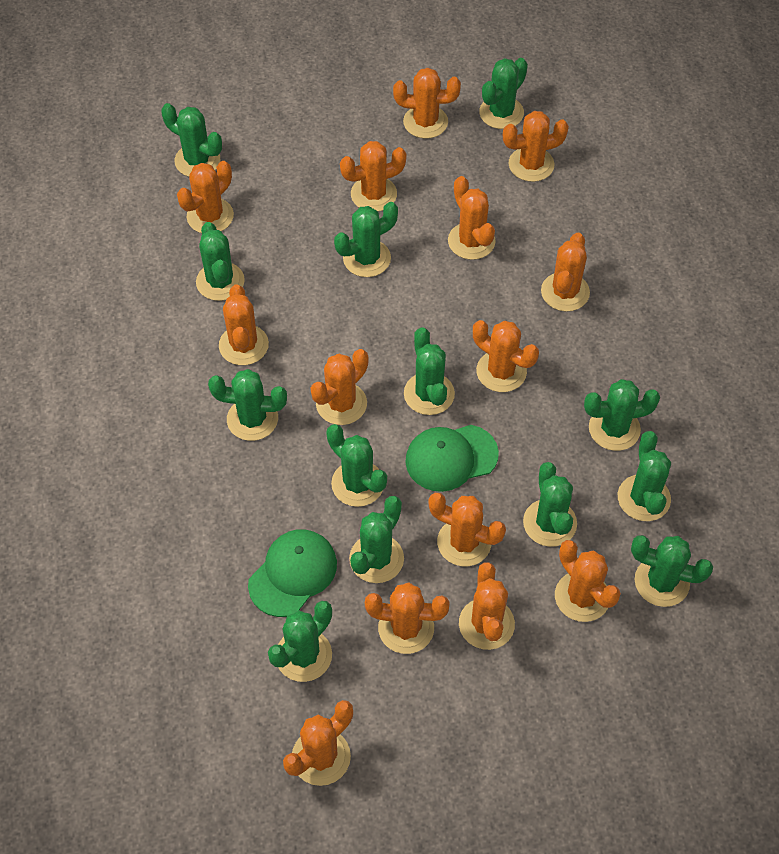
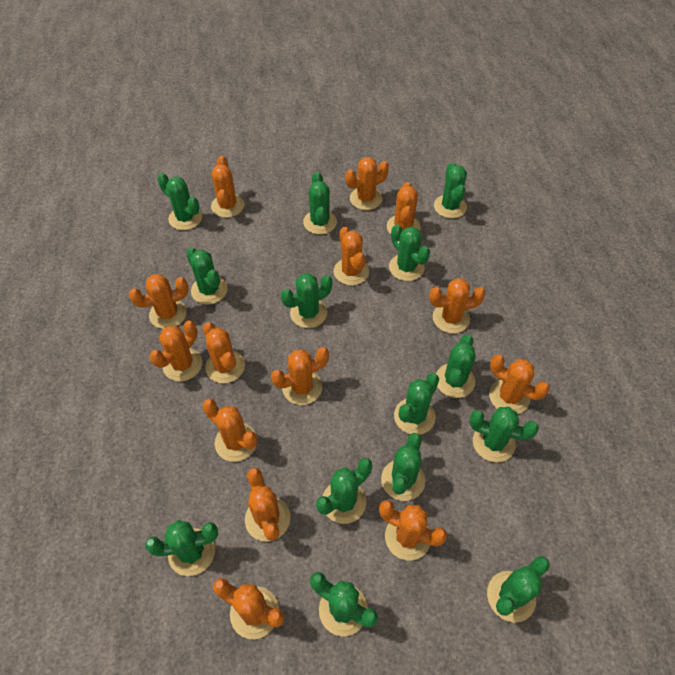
green cactus: [161,103,222,177] [196,222,245,301] [208,369,287,441] [268,601,332,682] [326,424,387,507] [334,202,398,277] [349,496,404,583] [404,327,455,415] [479,58,528,129] [523,462,577,547] [584,379,660,451] [618,431,671,521] [631,535,713,607] = 13 -> [145,520,218,576] [157,173,202,230] [186,247,228,304] [281,273,332,328] [303,172,337,235] [310,572,378,637] [316,458,372,524] [381,433,425,501] [389,225,430,281] [394,373,439,435] [434,162,467,218] [436,335,476,398] [469,407,539,462] [487,556,550,623] = 14
green cap: [248,529,337,617] [405,425,499,492] = 2 -> none = 0

